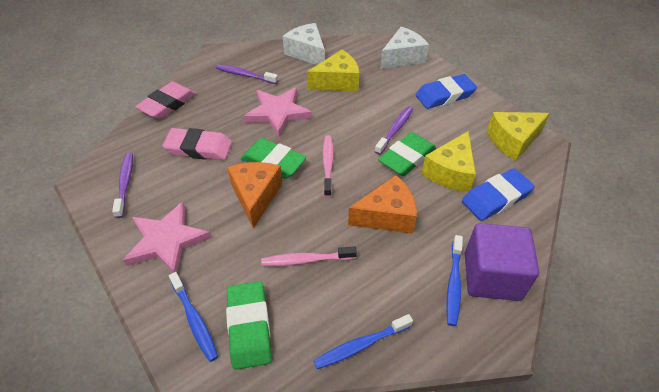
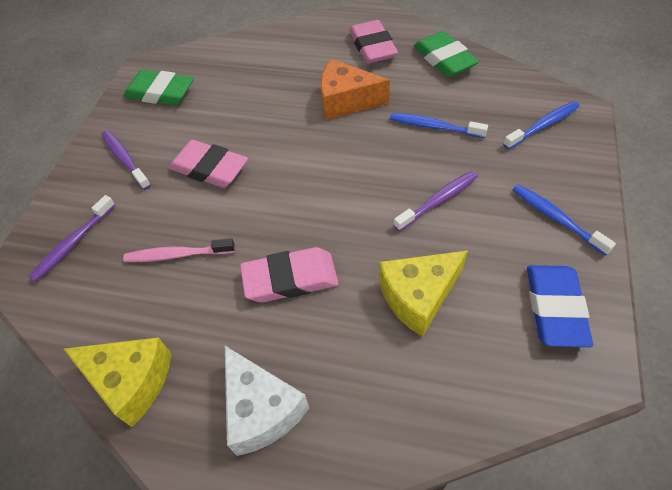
blue eraser: [415,74,477,109] [462,168,535,221] = 2 -> [527,265,593,347] = 1
green eraser: [226,281,272,370] [240,138,307,179] [378,132,436,176] = 3 -> [123,70,194,106] [414,31,479,77] = 2
orange cheese: [227,162,283,229] [348,175,417,234] = 2 -> [321,59,390,120] = 1
pink eraser: [135,81,196,119] [162,128,232,160] = 2 -> [168,140,248,188] [240,247,338,302] [349,20,398,64] = 3
pink star: [123,201,211,273] [243,88,312,137] = 2 -> none = 0
pink toothbrush: [261,246,357,266] [323,135,334,197] = 2 -> [123,238,235,262] = 1
purple cube: [465,223,539,301] = 1 -> none = 0
white cheese: [283,23,325,65] [380,27,429,69] = 2 -> [225,346,309,456] = 1
yellow cheese: [307,50,359,91] [421,131,476,192] [487,112,550,161] = 3 -> [64,337,172,427] [379,250,468,337] = 2

